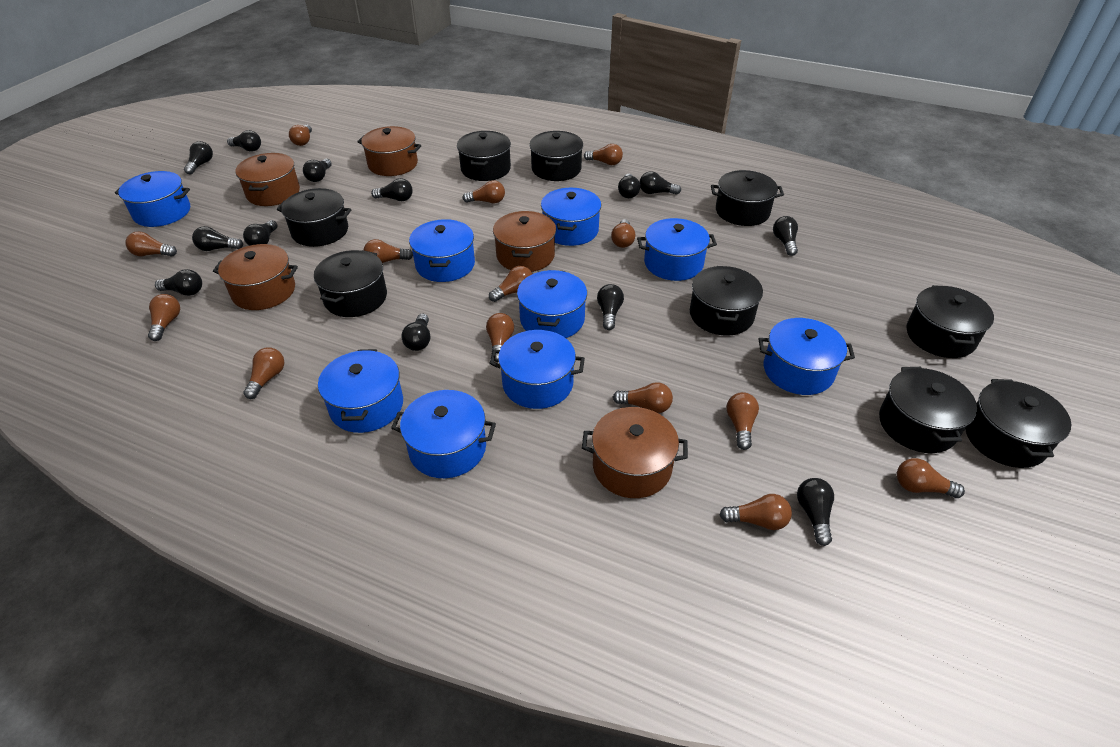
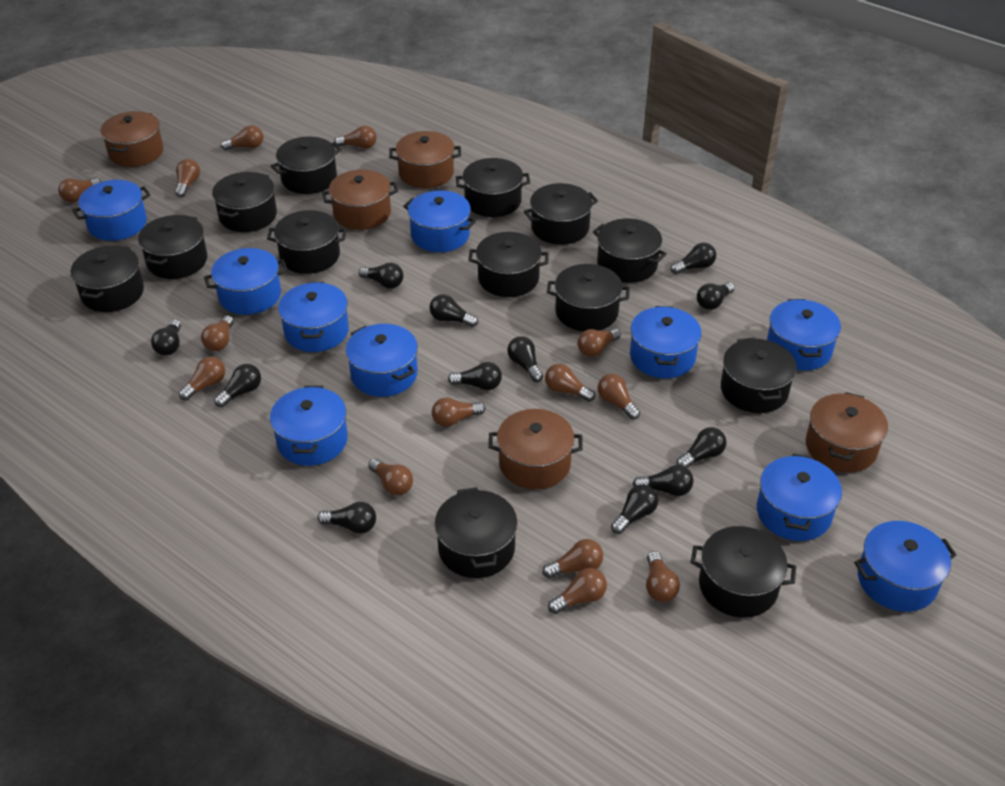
black light bulb: [155,269,202,296] [184,141,213,175] [192,226,243,251] [227,130,261,152] [243,220,277,246] [303,159,332,182] [371,178,413,201] [401,314,430,351] [597,284,624,330] [618,174,640,198] [640,171,681,195] [773,216,798,256] [797,478,834,546] = 13 -> [151,319,181,356] [214,364,261,407] [317,502,376,534] [359,263,403,289] [430,294,478,327] [448,362,502,390] [507,336,543,382] [611,484,658,534] [633,465,693,496] [671,243,716,274] [676,427,726,468] [697,282,735,310] = 12
black pot: [277,188,351,247] [314,250,387,317] [457,131,511,181] [529,131,583,181] [690,266,763,336] [711,170,784,226] [879,367,977,453] [906,285,994,358] [966,379,1071,468] = 9 -> [71,245,144,312] [138,215,207,279] [212,172,277,232] [267,210,347,274] [271,136,342,194] [435,487,518,578] [456,158,530,217] [468,232,549,297] [524,183,598,245] [547,264,630,332] [593,218,667,283] [691,526,796,618] [721,337,797,413] = 13
blue pot: [115,171,190,227] [318,349,403,433] [391,390,496,478] [409,219,475,282] [489,330,585,409] [517,270,587,338] [541,188,601,246] [637,218,717,281] [759,318,855,395] = 9 -> [72,180,151,241] [204,248,287,315] [270,386,348,466] [278,282,349,352] [346,324,418,397] [403,190,476,252] [630,306,702,378] [757,454,842,541] [767,299,841,371] [854,521,957,612] = 10

